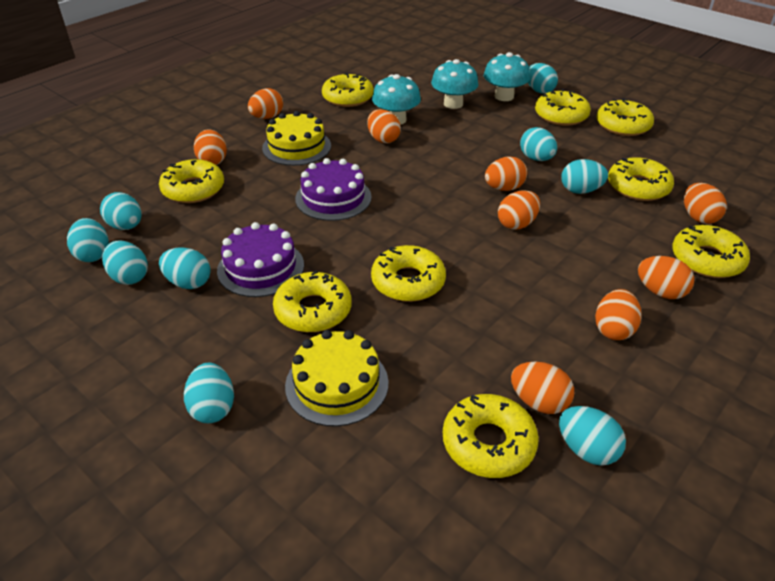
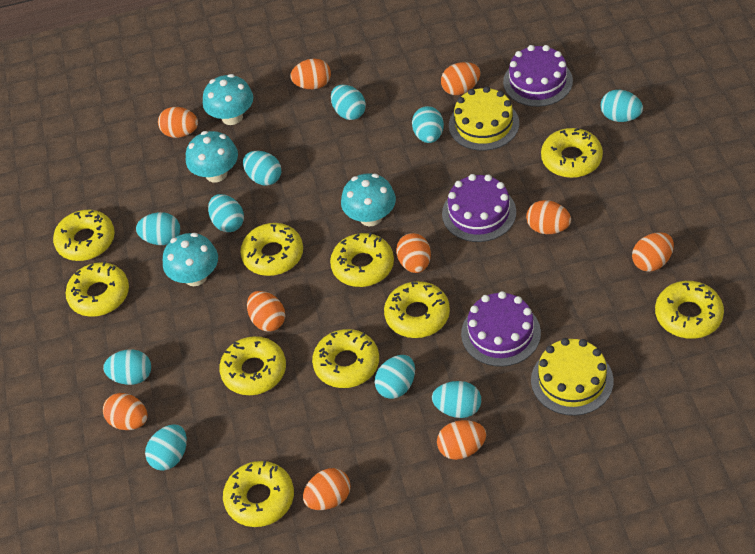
orange egg: [194,129,227,165] [248,88,283,119] [367,109,401,143] [485,156,527,191] [498,190,540,230] [511,361,574,414] [595,289,642,340] [638,256,694,299] [684,183,727,224] = 9 -> [103,393,148,430] [158,107,198,138] [247,291,285,332] [290,59,331,89] [303,468,351,510] [396,233,431,273] [437,420,486,460] [441,62,480,95] [526,200,571,234] [632,232,674,272] = 10
purple cake: [217,222,304,297] [295,158,372,221] = 2 -> [442,174,516,242] [461,291,541,367] [503,45,573,107] = 3
turquoise egg: [67,218,109,262] [100,192,142,230] [102,240,148,285] [159,247,211,289] [184,363,234,423] [520,127,557,161] [528,63,558,94] [559,406,626,466] [561,159,608,194] = 9 -> [103,349,151,385] [136,212,180,245] [145,424,187,471] [208,194,244,232] [243,151,281,186] [331,85,366,120] [375,355,415,399] [412,106,444,143] [432,381,481,418] [601,90,643,122] = 10
turquoise mushroom: [372,74,421,125] [431,59,479,109] [484,52,530,101] = 3 -> [163,233,218,286] [186,131,238,182] [203,74,253,125] [341,173,396,226] = 4
yellow donut: [159,159,224,203] [273,271,352,332] [322,73,374,107] [371,245,446,302] [443,394,539,478] [535,89,591,126] [596,98,654,136] [608,157,674,201] [672,225,750,278] = 9 -> [53,210,115,261] [66,262,129,317] [219,336,286,395] [223,461,294,527] [240,223,303,276] [312,329,379,388] [330,233,394,287] [384,281,450,338] [541,128,603,178] [655,281,724,339] = 10

